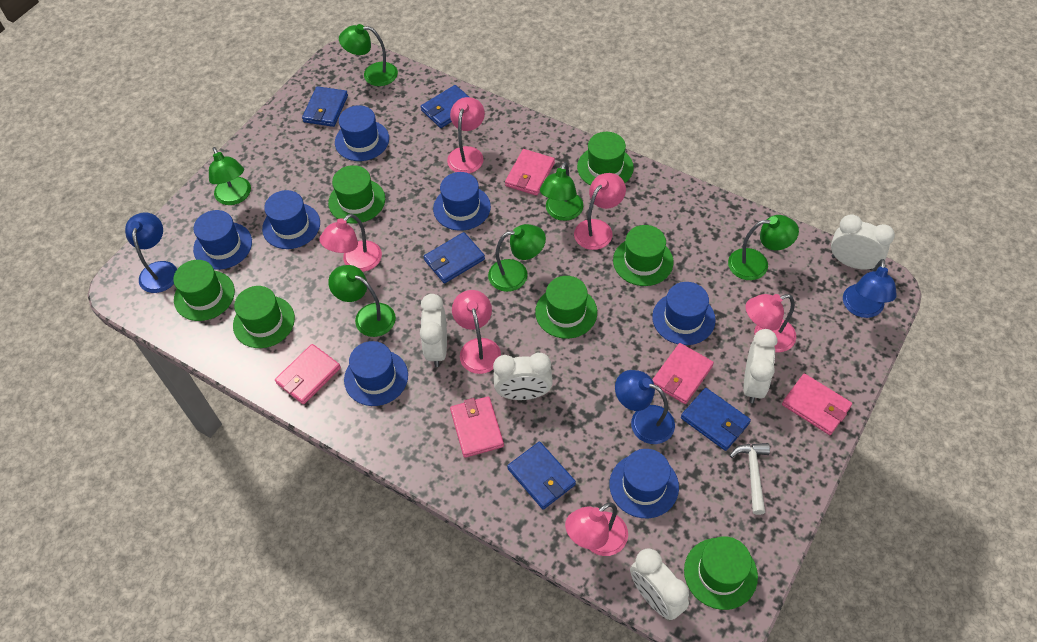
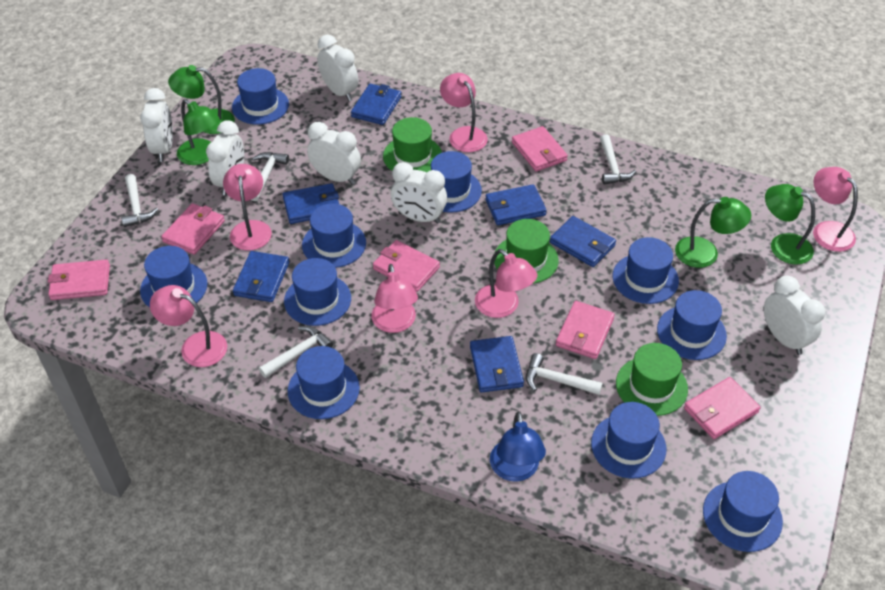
blue hat: [193,210,252,270] [262,190,320,249] [335,105,389,161] [344,341,408,406] [433,172,491,231] [609,449,679,518] [652,282,716,345] = 7 -> [140,246,207,308] [232,68,289,125] [284,258,351,326] [288,346,360,419] [302,203,366,268] [431,151,482,212] [591,402,666,479] [613,237,679,304] [657,290,727,360] [703,471,783,552] = 10
blue lamp: [125,213,177,293] [615,370,675,444] [843,259,897,318] = 3 -> [490,411,546,482] = 1
blue wallet: [302,86,348,127] [421,85,469,128] [424,232,485,283] [507,442,576,510] [681,388,751,451] = 5 -> [233,251,289,302] [282,183,339,224] [351,84,401,125] [470,336,524,392] [485,184,547,225] [550,216,616,267] = 6
green hat: [173,260,235,321] [233,286,295,348] [328,165,385,223] [535,276,597,339] [577,132,634,186] [613,225,673,286] [684,536,758,610] = 7 -> [383,117,442,172] [494,219,559,284] [616,343,688,416] = 3
green lamp: [209,147,251,205] [328,265,396,337] [339,24,398,86] [488,224,546,292] [540,162,583,221] [728,215,799,280] = 6 -> [168,65,235,134] [177,99,220,165] [675,197,751,268] [765,184,815,265] = 4
pink wallet: [275,344,341,404] [450,396,504,458] [505,149,555,196] [652,343,714,404] [782,374,852,435] = 5 -> [48,260,110,300] [161,203,225,255] [373,240,440,292] [512,126,568,172] [556,301,615,359] [684,377,760,439] = 6
white clock: [420,294,447,367] [493,353,553,400] [630,548,689,620] [743,329,777,403] [831,214,895,271] = 5 -> [140,88,173,162] [206,120,244,195] [307,122,361,185] [317,35,358,101] [391,162,447,224] [764,276,825,355] = 6
white hammer: [730,443,770,515] = 1 -> [121,174,158,227] [251,152,289,201] [259,326,333,378] [526,353,603,395] [600,134,636,184] = 5

